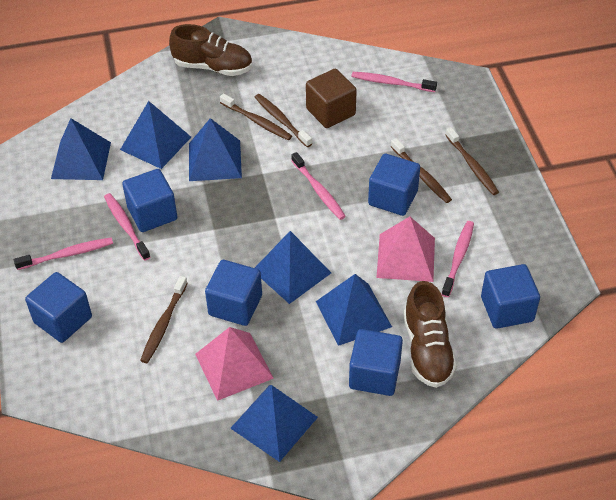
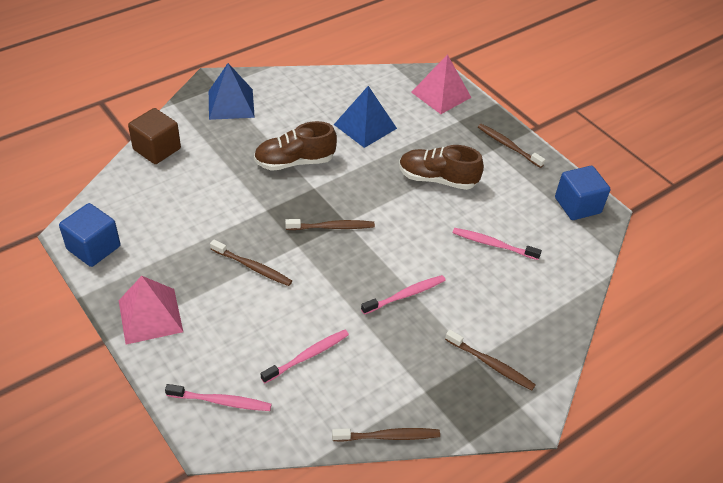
blue cube: [25,272,92,343] [122,169,177,232] [205,260,262,326] [349,329,403,396] [368,154,420,216] [481,264,540,329] = 6 -> [59,203,120,267] [555,166,610,220] = 2
blue pyramid: [51,118,111,180] [120,101,191,169] [189,118,242,181] [230,385,318,462] [255,231,331,304] [316,274,392,346] = 6 -> [209,63,255,120] [334,86,397,148] = 2
pink toothbrush: [14,238,113,270] [104,193,150,261] [291,152,346,220] [351,72,437,92] [441,221,474,297] = 5 -> [165,384,272,411] [261,330,349,383] [361,275,446,315] [453,228,542,260] = 4

